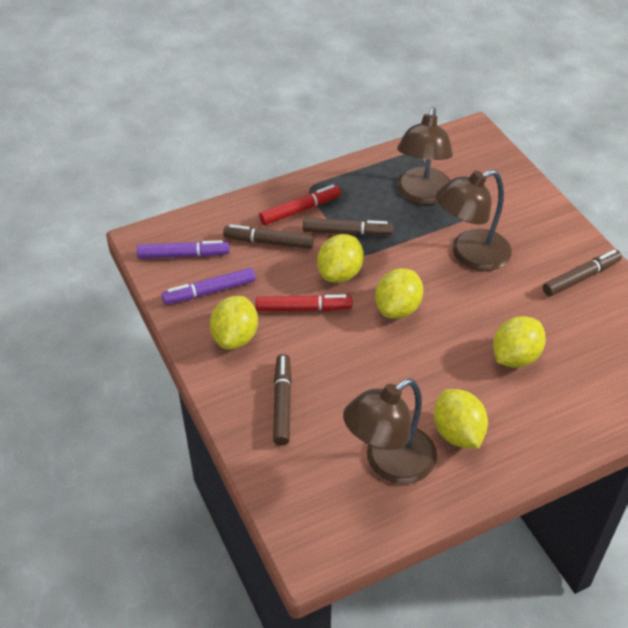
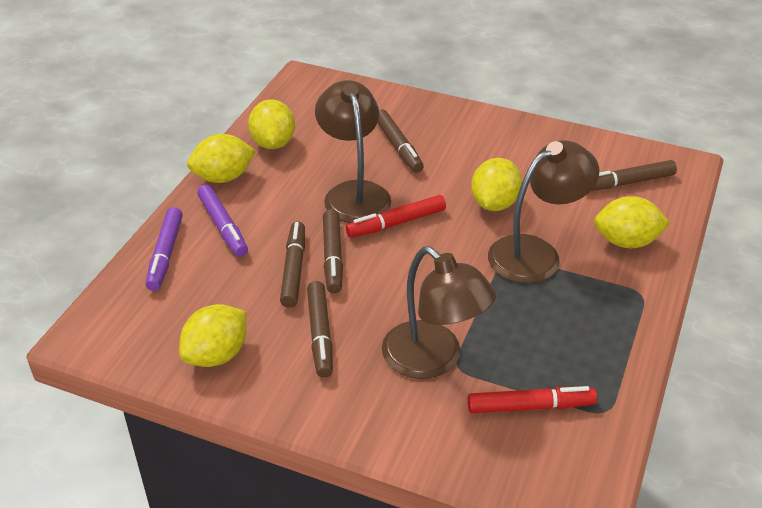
brown marker: [223,224,314,249] [273,354,292,446] [303,218,393,236] [543,250,622,296] = 4 -> [280,221,305,308] [307,281,333,378] [323,209,343,293] [378,110,424,173] [591,160,677,191] = 5

